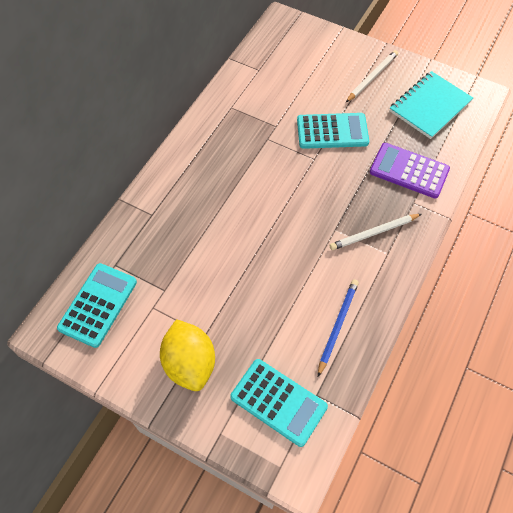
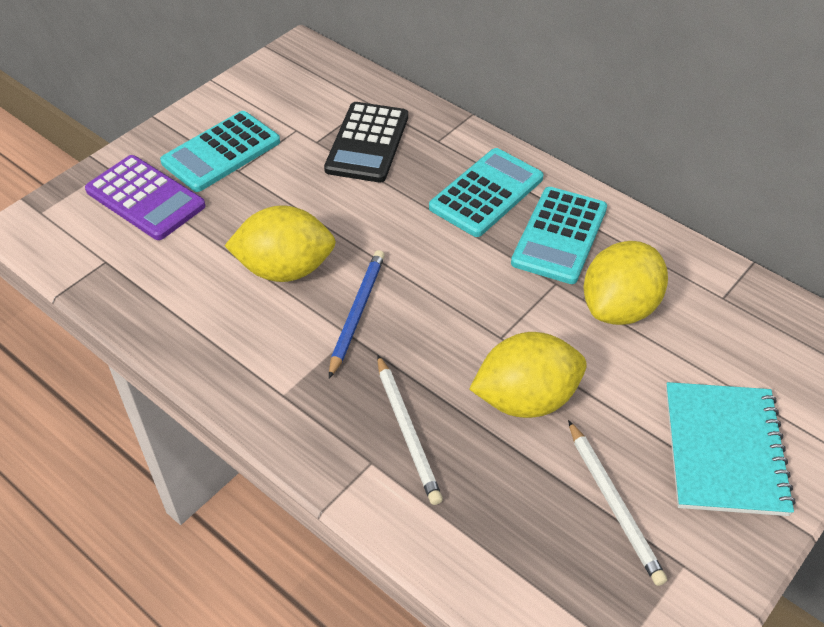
black calculator: none = 0 -> [324,102,408,183] = 1
yellow lemon: [160,319,215,391] = 1 -> [225,205,336,282] [469,332,587,418] [583,241,668,325] = 3

